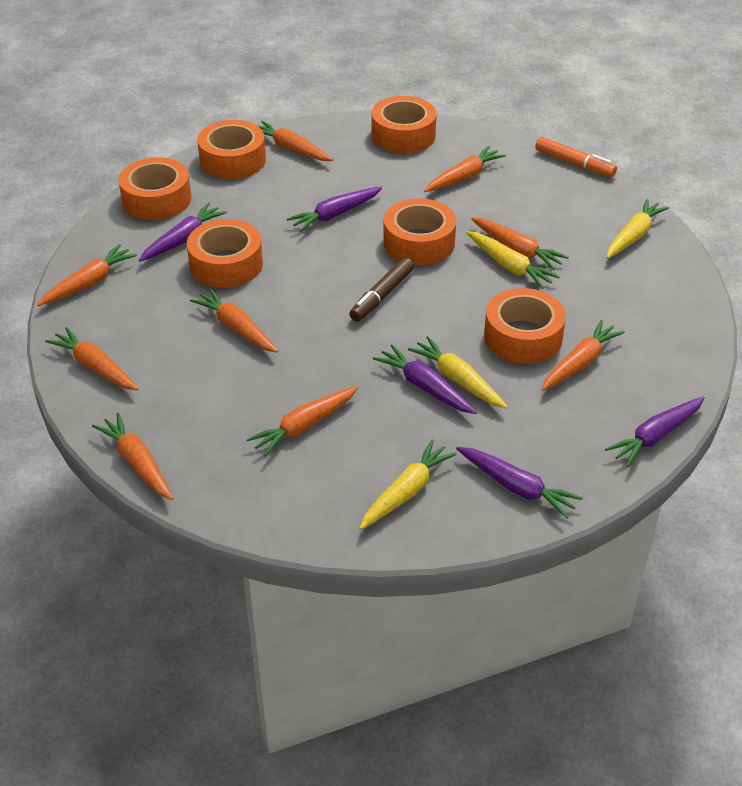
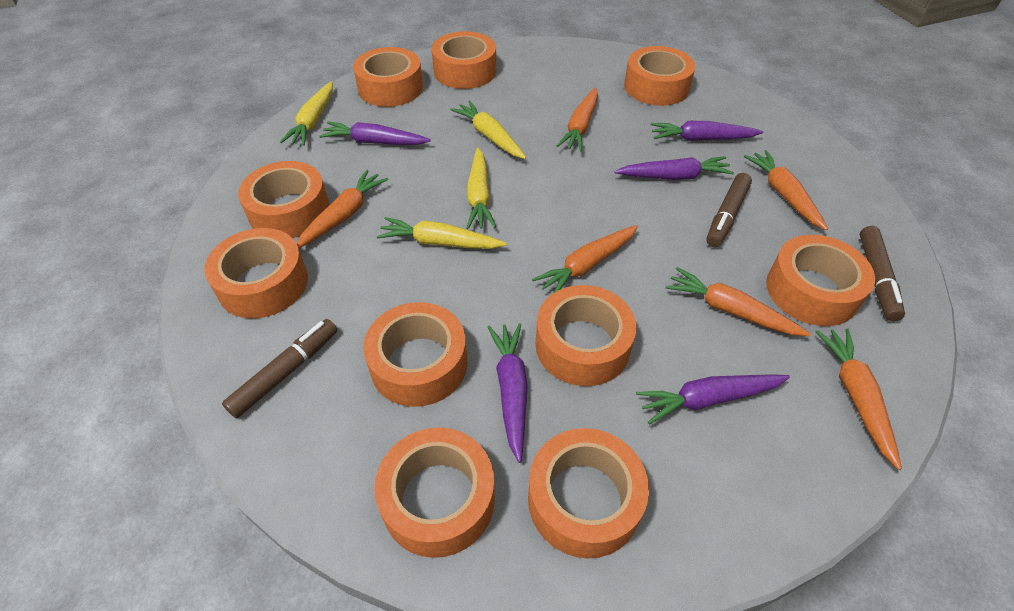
brown marker: [349,257,414,322] = 1 -> [222,319,337,418] [706,173,752,247] [860,226,905,321] = 3
orange carrot: [37,244,137,306] [45,327,139,390] [92,413,173,500] [190,288,278,353] [247,386,358,457] [258,121,333,161] [424,146,506,192] [471,218,569,270] [541,320,625,391] = 9 -> [297,170,389,249] [532,225,638,293] [557,87,598,152] [665,267,811,336] [744,150,828,230] [816,328,902,470] = 6
orange marker: [535,137,617,177] = 1 -> none = 0
orange tape: [118,157,191,220] [187,219,263,288] [197,120,266,179] [372,96,437,153] [383,198,456,265] [484,288,566,364] = 6 -> [204,228,308,318] [238,161,330,238] [353,47,423,107] [363,302,467,407] [374,427,495,558] [432,31,496,89] [528,428,649,559] [535,285,636,386] [624,46,695,106] [766,235,875,326] = 10

